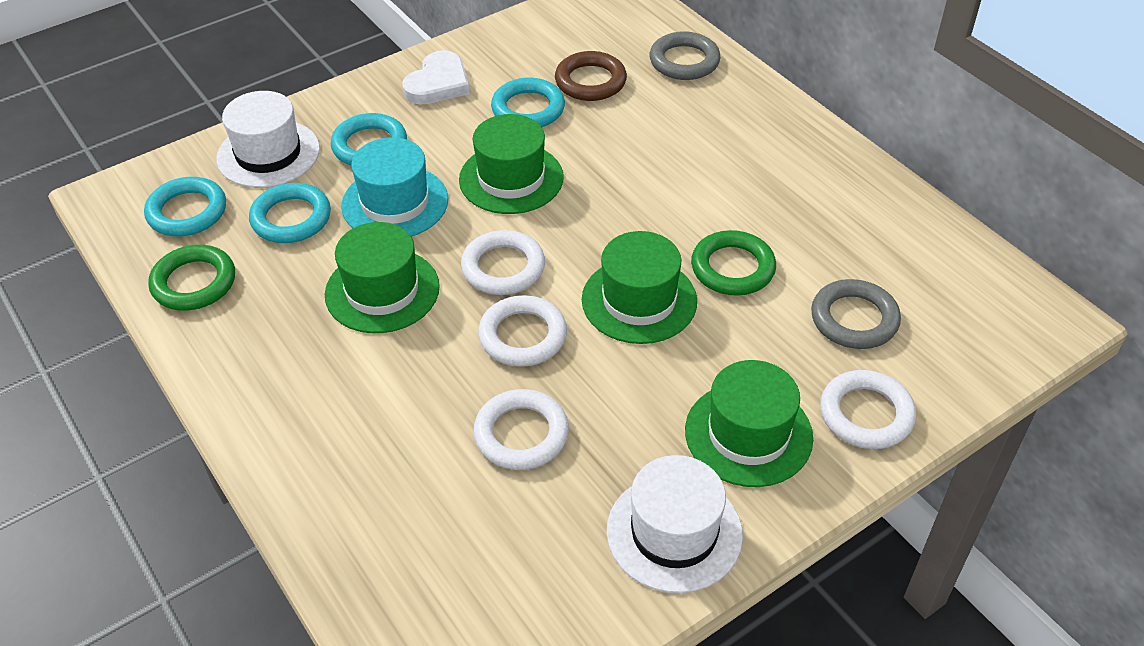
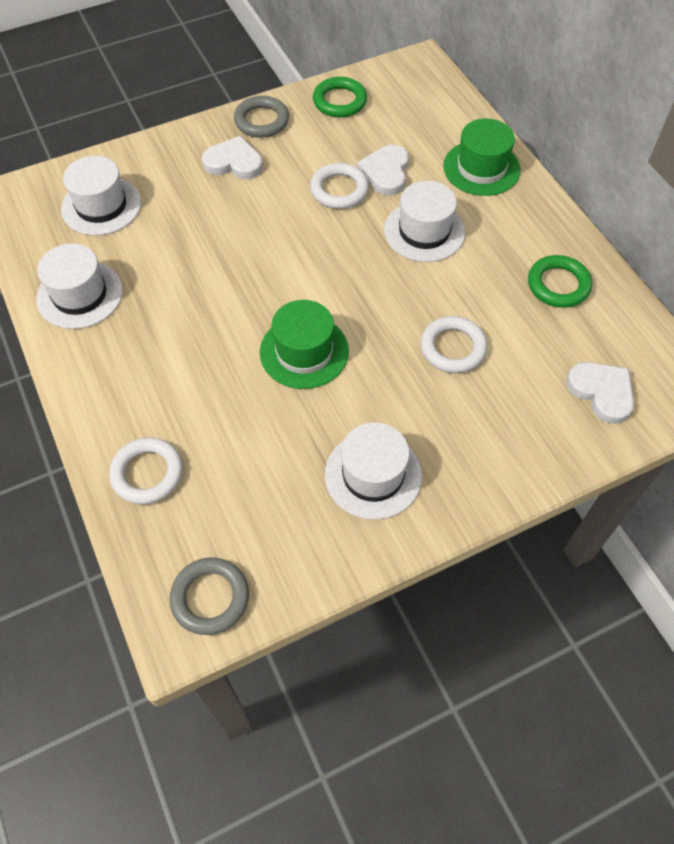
brown ring: [555,51,627,101] = 1 -> none = 0
green hat: [325,222,440,333] [459,114,564,214] [582,231,697,344] [685,360,813,487] = 4 -> [260,300,349,389] [443,119,521,196] = 2
turquoise hat: [341,137,448,237] = 1 -> none = 0
turquoise ring: [144,177,226,236] [249,183,331,243] [331,113,407,165] [491,78,565,127] = 4 -> none = 0
white hat: [216,91,320,188] [607,455,743,593] = 2 -> [36,243,123,329] [61,156,141,236] [325,422,422,520] [384,181,465,262] = 4
white heart: [402,50,470,105] = 1 -> [202,136,263,179] [357,145,409,195] [566,362,634,424] = 3
white ring: [461,230,545,295] [473,389,569,470] [478,295,567,367] [820,370,916,449] = 4 -> [109,437,183,504] [310,163,369,209] [420,316,487,373] = 3

